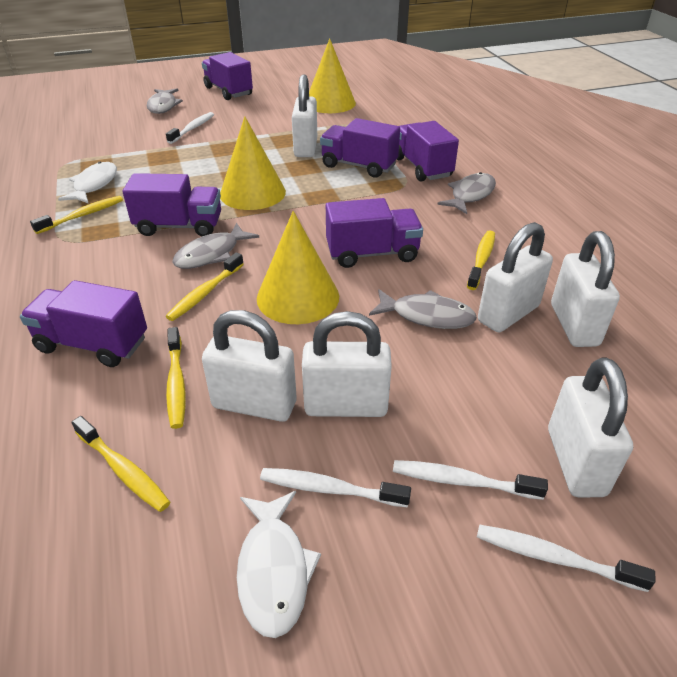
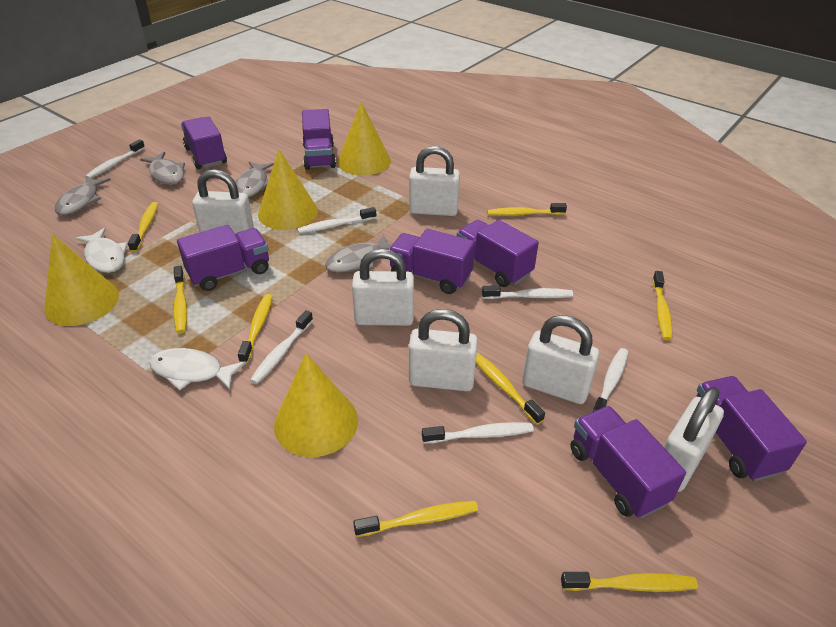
purple truck: [20,280,147,367] [123,173,221,237] [202,52,253,100] [320,118,400,178] [326,198,423,268] [396,121,459,182] = 6 -> [177,225,269,291] [181,117,227,169] [302,109,336,170] [389,229,475,294] [457,220,539,287] [571,406,686,518] [696,376,807,482] = 7
white toothbrush: [166,112,214,144] [260,468,411,507] [393,460,548,500] [477,524,655,592] = 4 -> [85,139,145,178] [250,310,313,384] [297,207,376,234] [422,422,534,444] [482,285,573,299] [592,348,628,412] = 6
yellow cone: [220,116,286,210] [257,211,339,324] [309,38,356,113] = 3 -> [44,234,119,326] [258,149,318,230] [274,353,358,457] [338,102,391,176] = 4
yellow toothbrush: [30,196,123,234] [71,416,170,512] [165,252,244,321] [166,327,186,429] [467,231,495,290] = 5 -> [128,202,158,252] [173,266,187,334] [238,294,273,364] [353,501,478,537] [476,353,545,425] [487,203,567,216] [561,572,698,592] [653,271,672,341] = 8

